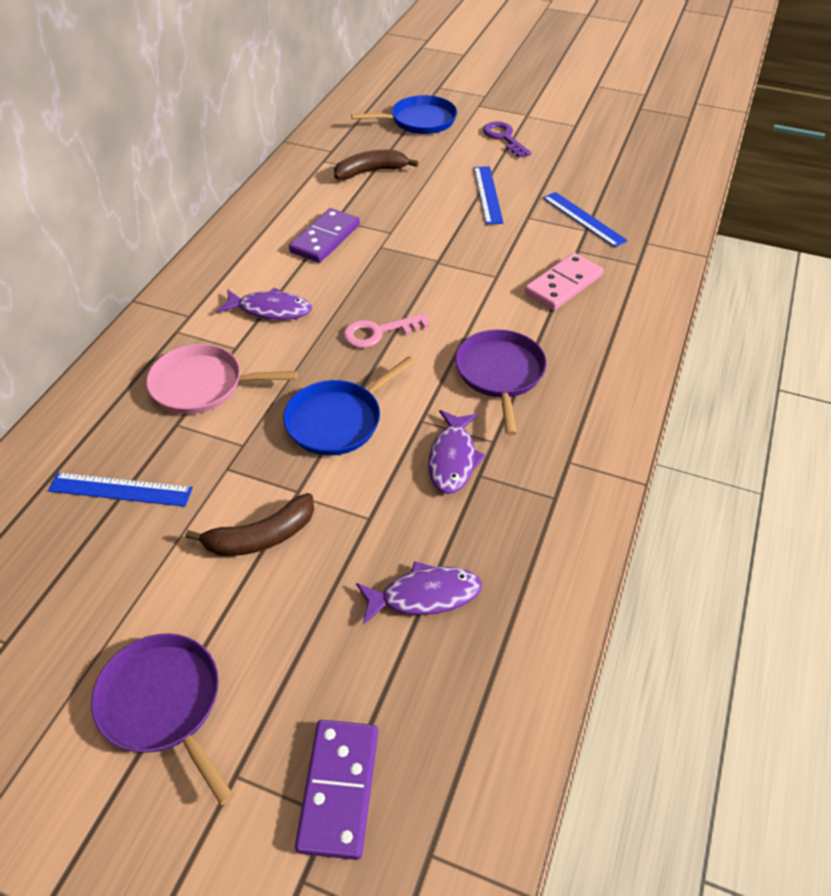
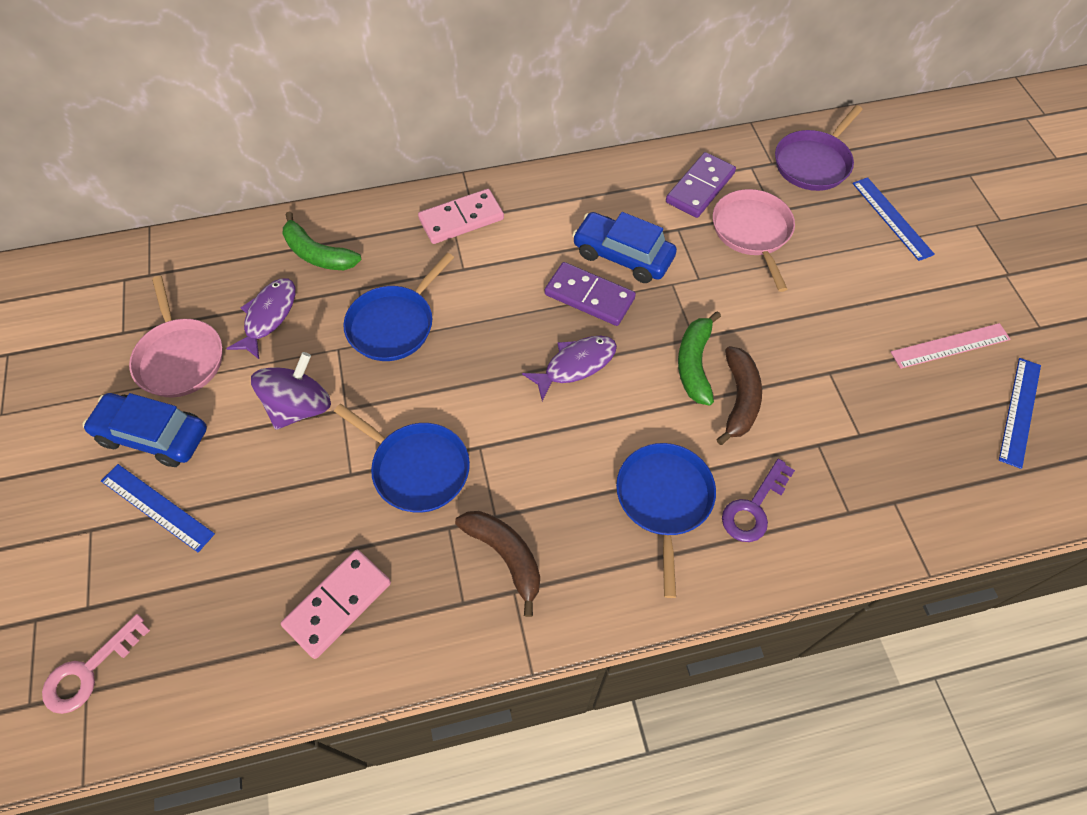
blue car: none = 0 -> [83,393,207,467] [572,212,677,283] = 2
blue pan: [283,356,415,456] [351,95,457,134] = 2 -> [334,404,470,513] [344,252,454,361] [616,443,716,598] = 3
green banana: none = 0 -> [283,211,362,270] [678,311,721,406] = 2
pink domino: [524,253,604,310] = 1 -> [281,550,391,659] [418,189,504,244] = 2
pink pan: [146,344,297,414] = 1 -> [129,276,222,397] [713,189,795,292] = 2
pink ruler: none = 0 -> [891,323,1011,369] = 1
purple fish: [217,287,312,320] [356,561,482,625] [428,410,486,494] = 3 -> [226,278,295,359] [522,336,617,401] = 2
purple pan: [91,633,234,805] [455,330,546,435] = 2 -> [775,105,863,191] = 1
purple spinning top: none = 0 -> [251,352,331,430] = 1

